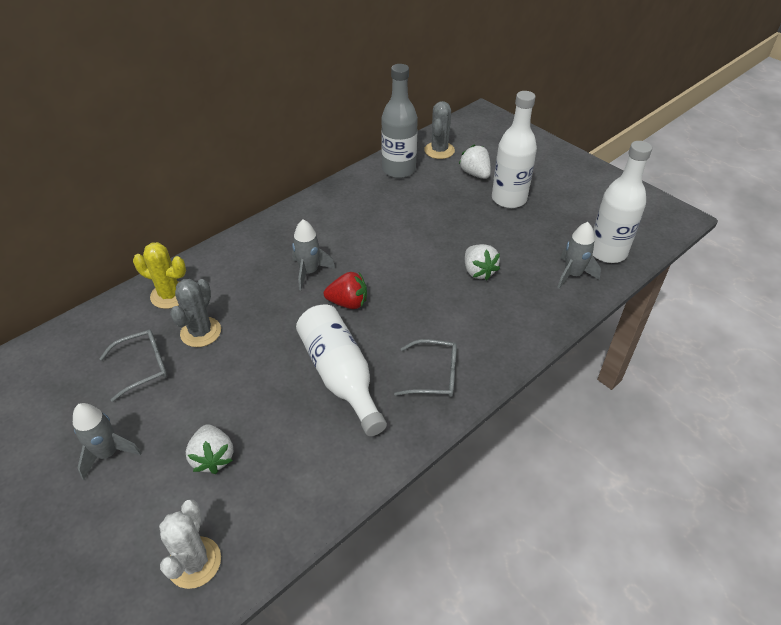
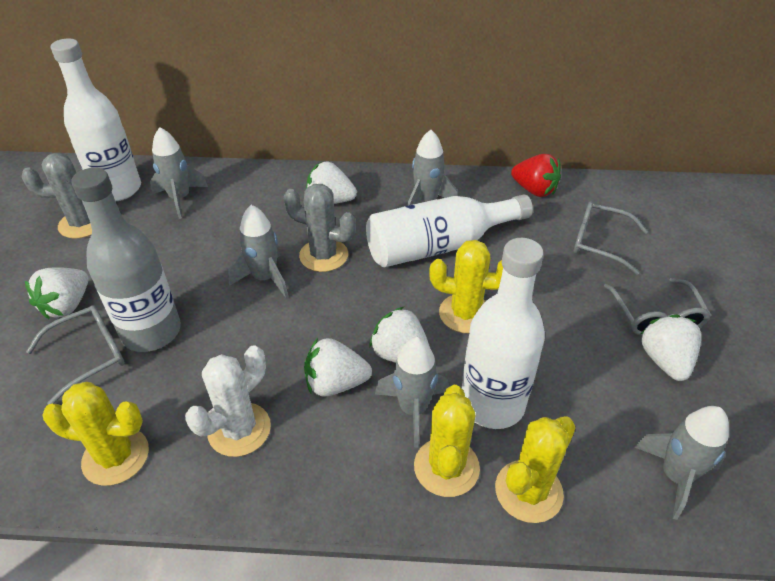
grey glasses: [99,329,168,402] [394,339,457,397] = 2 -> [26,305,125,405] [574,202,648,275] [604,278,711,336] = 3
grey rocket: [73,403,141,480] [292,219,335,290] [557,222,601,289] = 3 -> [150,127,208,219] [228,205,288,298] [375,337,449,448] [408,130,458,205] [635,406,729,520] = 5
white strawberry: [186,424,233,474] [459,144,491,179] [465,244,500,280] = 3 -> [25,267,89,319] [304,338,372,397] [306,161,357,204] [369,307,430,363] [641,315,701,381] = 5
yellow cactus: [133,242,186,309] = 1 -> [43,382,149,486] [414,385,480,497] [429,240,503,333] [495,416,576,523] = 4

